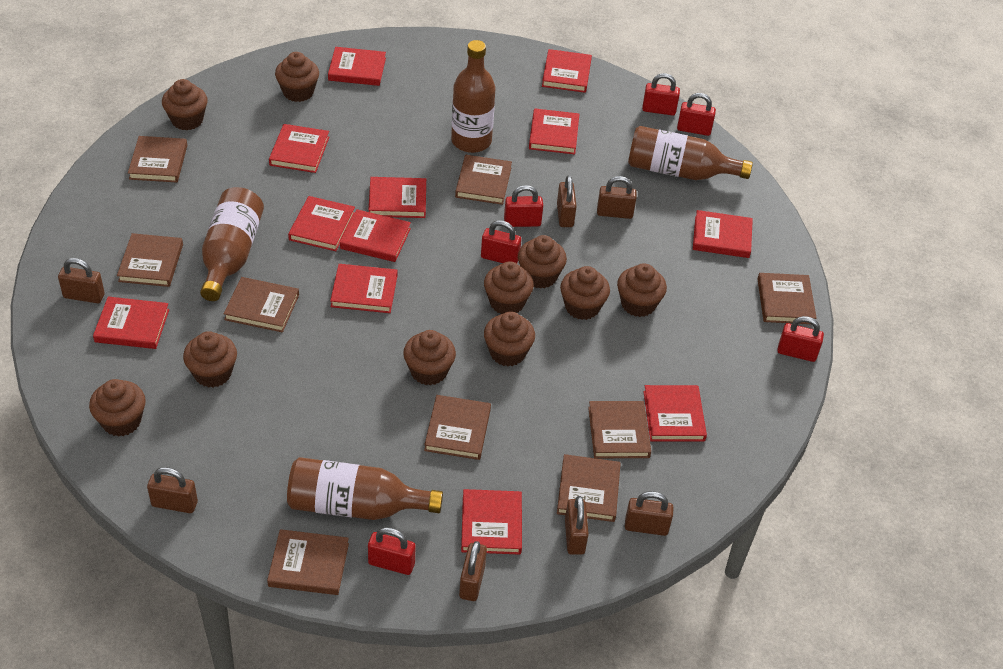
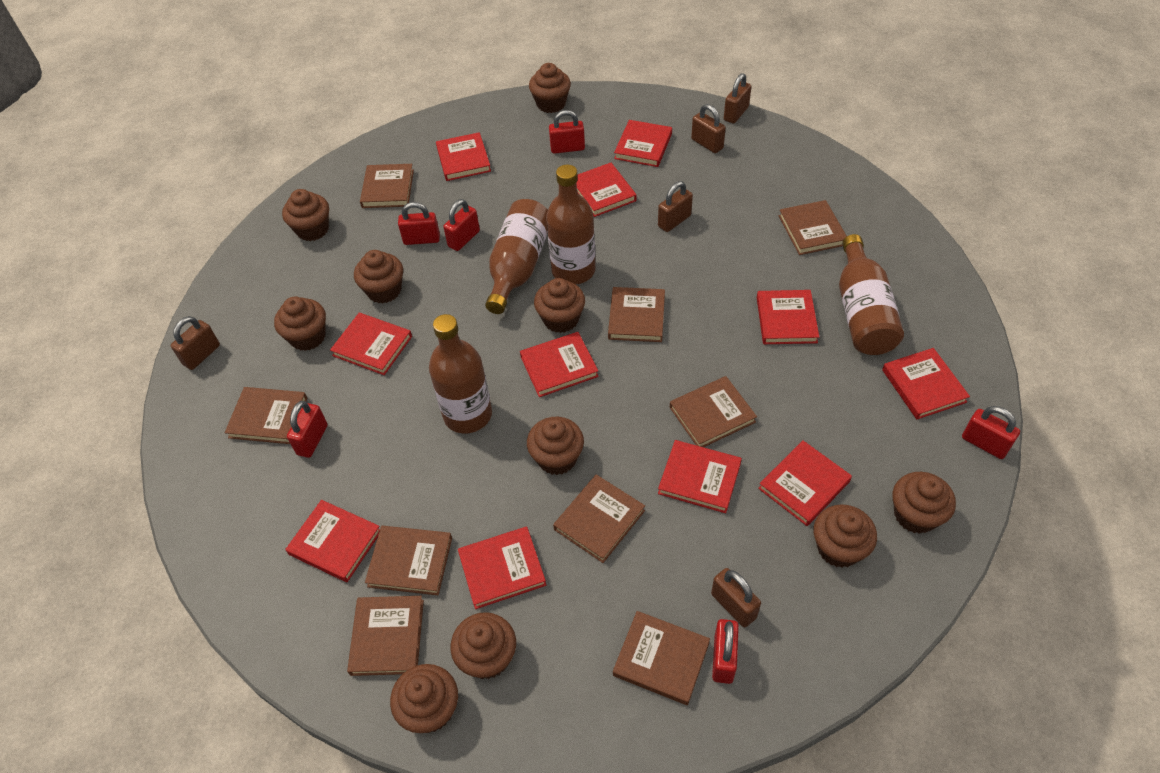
brown padlock: [58,258,105,303] [147,467,198,513] [459,541,487,601] [557,176,577,227] [565,496,589,555] [597,176,637,219] [625,491,674,536] = 7 -> [171,316,220,370] [658,181,693,232] [691,104,726,153] [711,568,761,627] [724,73,752,124] = 5
red book: [93,296,169,349] [269,124,329,173] [288,196,355,251] [328,47,386,86] [330,264,397,313] [340,209,411,262] [369,177,426,218] [461,489,522,555] [529,109,579,154] [542,49,592,93] [643,385,707,441] [693,210,753,258] = 12 -> [285,500,380,582] [330,313,412,375] [436,132,491,181] [458,527,546,609] [520,332,599,397] [576,163,637,217] [614,120,672,167] [658,440,742,513] [757,290,819,344] [758,441,852,526] [882,348,970,419] = 11

